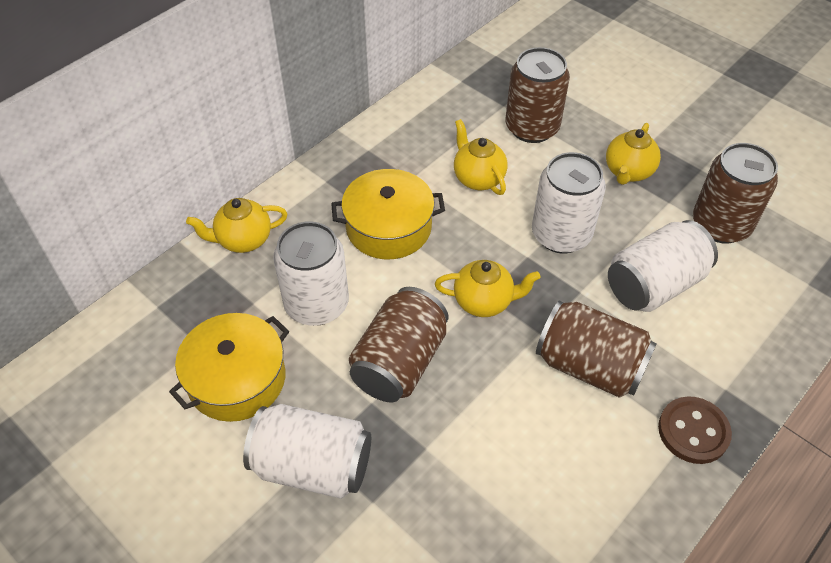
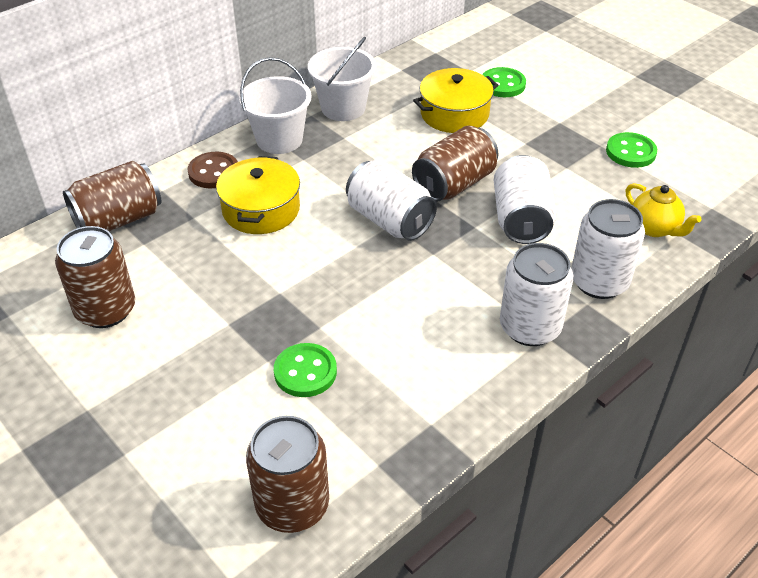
green button: none = 0 -> [274,343,337,397] [482,67,526,97] [606,132,657,168] = 3
white bucket: none = 0 -> [239,57,312,154] [308,37,376,121] = 2
yellow teapot: [186,198,287,253] [435,260,541,317] [454,119,507,195] [606,123,661,185] = 4 -> [626,183,701,237] = 1

